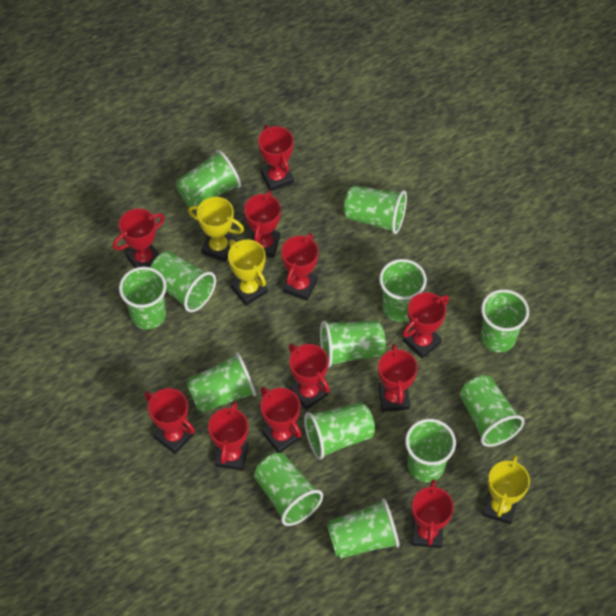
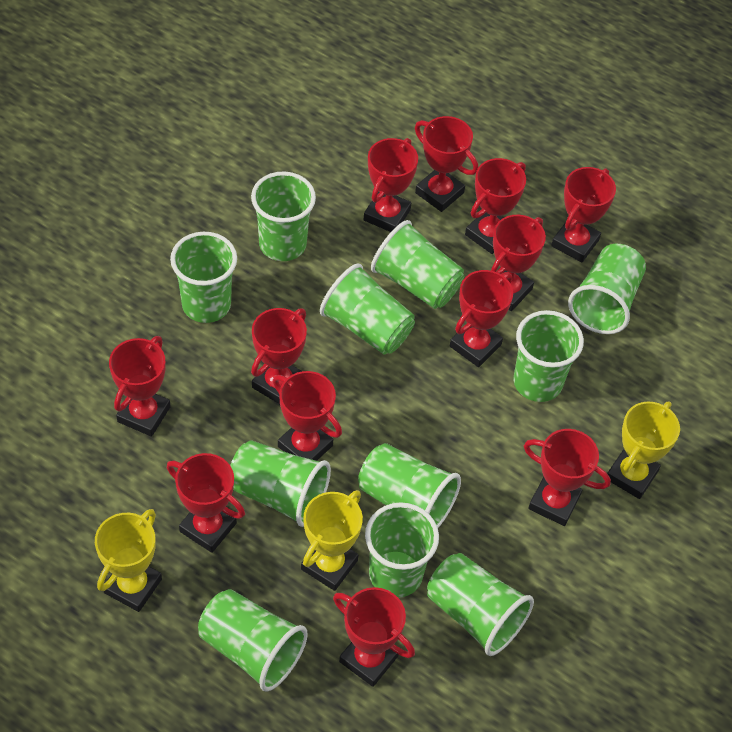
green cup: [119,267,167,330] [150,251,216,312] [176,150,241,207] [186,352,256,413] [254,453,323,526] [304,402,375,460] [320,320,386,368] [327,498,399,559] [344,185,407,234] [379,259,427,322] [405,419,456,482] [460,375,525,447] [481,289,529,352] = 13 -> [170,232,237,323] [198,589,308,692] [230,440,331,527] [251,171,316,261] [320,264,415,355] [358,443,461,528] [365,502,439,598] [371,220,464,309] [427,553,534,656] [514,310,584,402] [568,244,646,334] = 11
red trophy: [113,209,165,268] [144,388,195,454] [208,402,248,471] [244,190,281,258] [258,125,294,191] [260,387,302,453] [281,233,319,301] [289,343,330,410] [378,344,418,412] [403,292,449,359] [412,479,454,548] = 11 -> [109,336,171,437] [167,453,245,553] [251,308,307,404] [273,371,342,461] [333,587,415,687] [363,138,418,232] [415,116,478,212] [450,270,513,367] [465,158,526,254] [491,215,546,311] [524,429,611,526] [551,167,616,262] = 12

